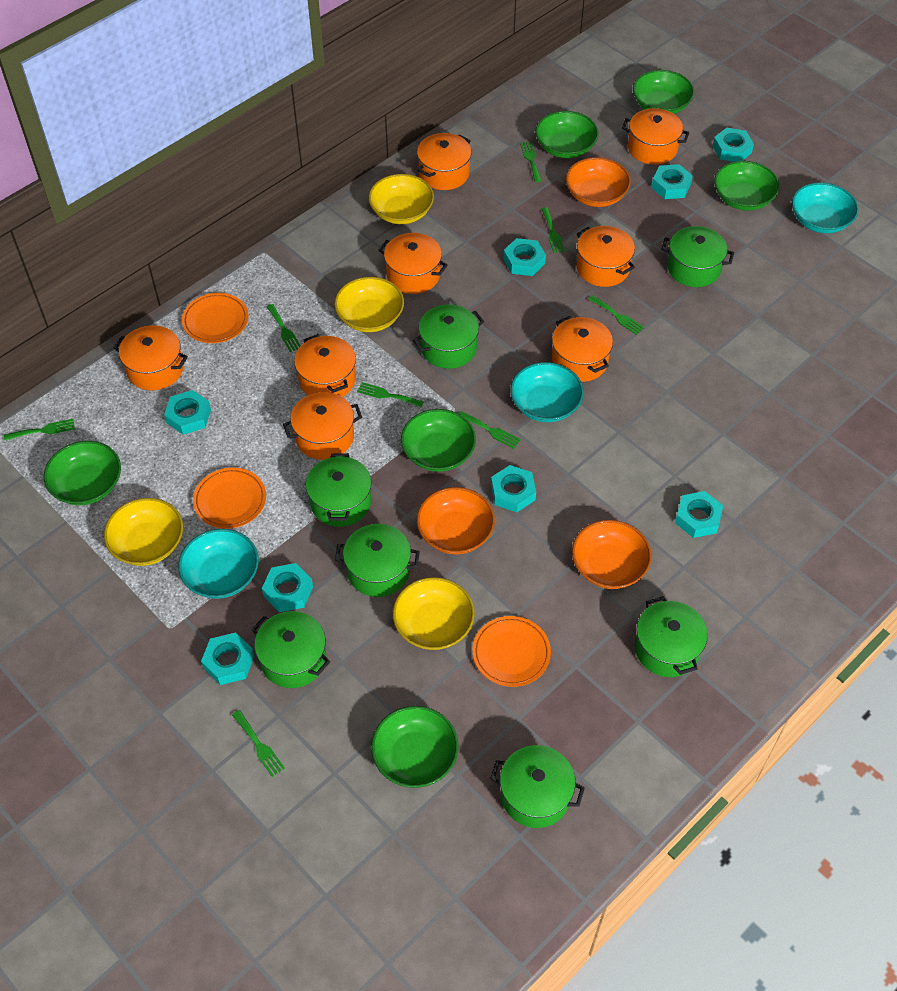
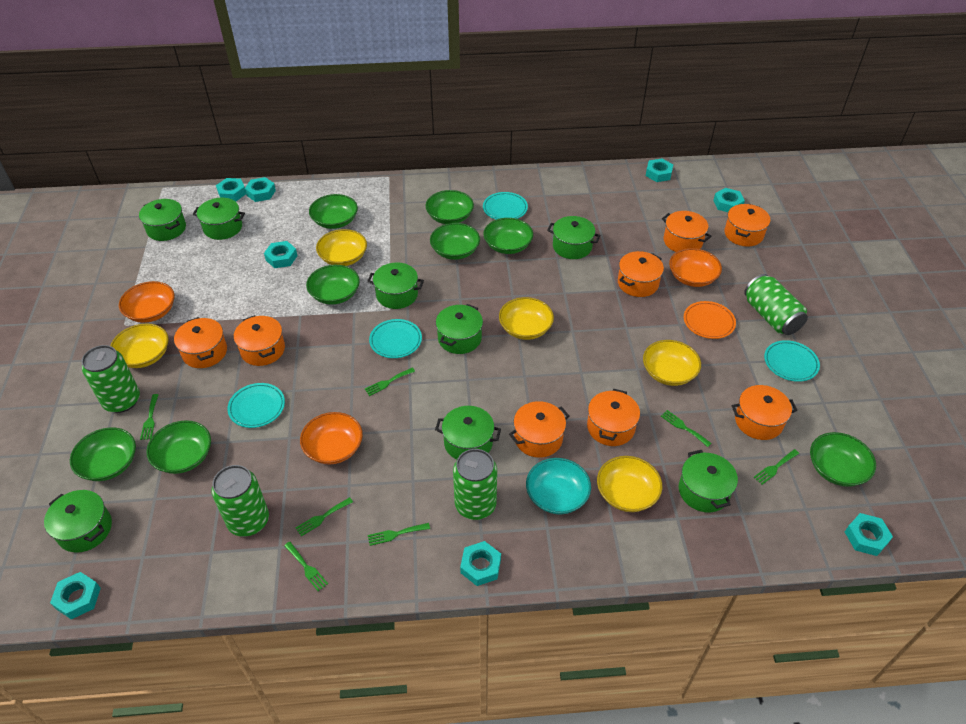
green bowl: [44,441,121,505] [371,706,459,788] [401,409,476,472] [535,111,599,158] [633,70,694,114] [714,161,780,211] = 6 -> [70,427,136,481] [146,420,211,474] [306,265,360,305] [309,194,358,229] [426,190,474,224] [430,223,480,260] [483,218,533,254] [810,432,876,487] = 8
green can: none = 0 -> [82,345,140,413] [212,465,269,537] [453,449,497,520] [744,274,808,335] = 4
green fork: [4,419,75,441] [232,710,285,777] [267,304,301,352] [357,382,423,407] [459,411,521,449] [520,141,541,182] [542,207,565,253] [588,295,644,335] = 8 -> [140,394,159,440] [284,542,328,591] [296,497,353,536] [365,368,415,396] [368,523,430,546] [661,410,712,447] [754,449,799,485] = 7
green pot: [251,611,330,688] [306,453,372,527] [335,524,420,597] [413,304,484,369] [490,745,585,828] [635,596,708,677] [662,226,734,287] = 7 -> [44,490,112,553] [139,199,186,241] [193,198,245,240] [367,262,424,309] [435,406,501,460] [436,304,483,354] [547,216,601,259] [679,450,738,512] = 8
orange plate: [182,293,248,343] [193,468,266,529] [472,616,551,687] = 3 -> [684,301,736,339] = 1
turquoise bowl: [178,529,259,599] [510,362,584,422] [792,182,859,233] = 3 -> [526,458,591,514] = 1
turquoise plate: none = 0 -> [228,383,285,428] [369,319,422,358] [483,192,528,220] [764,340,820,382] = 4
yellow bowl: [104,498,183,566] [334,277,404,332] [368,174,434,224] [393,577,475,650] = 4 -> [110,323,169,368] [316,229,367,266] [499,297,554,340] [597,456,662,512] [643,340,701,386] = 5

